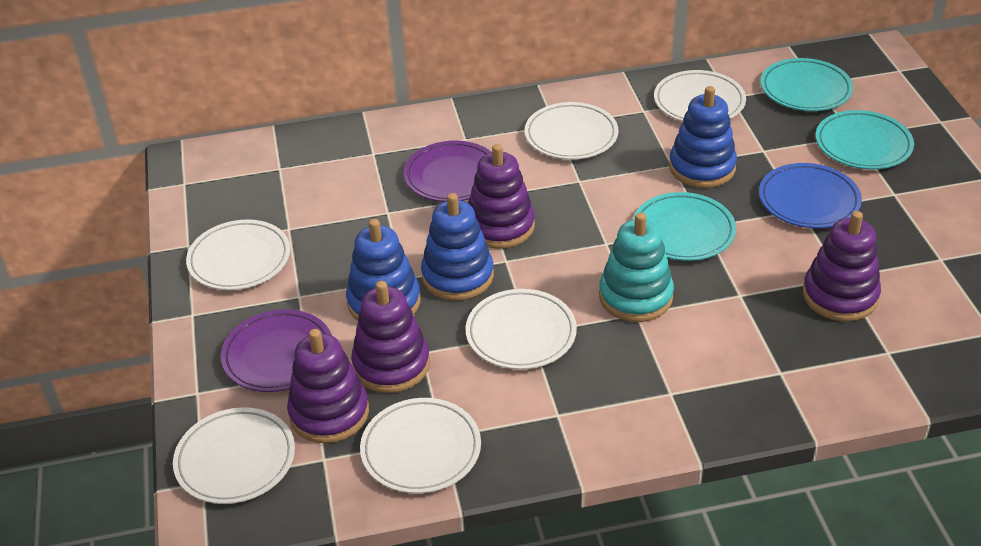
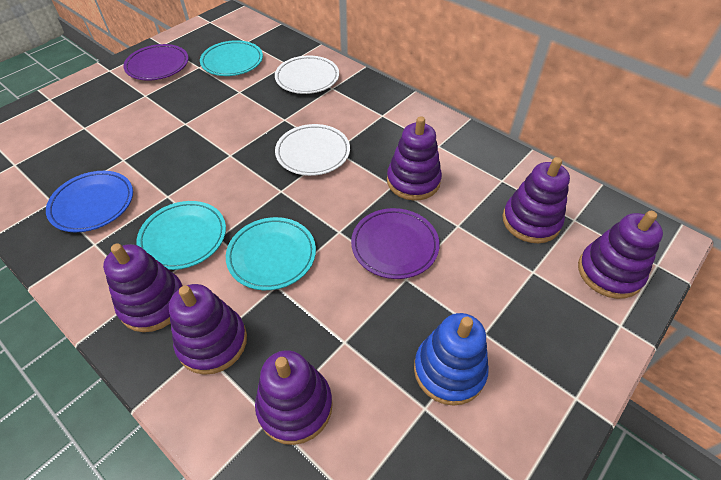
blue stacking toy: [346,219,421,321] [421,193,494,301] [669,86,737,188] = 3 -> [414,313,489,406] = 1
purple stacking toy: [287,329,369,443] [351,281,430,393] [468,144,535,249] [803,211,881,321] = 4 -> [103,243,183,332] [169,284,247,375] [255,350,333,445] [387,116,442,201] [502,157,570,243] [578,211,663,299] = 6
turquoise stacking toy: [599,212,674,322] = 1 -> none = 0
white plate: [173,407,295,504] [186,219,290,290] [360,398,481,494] [465,289,577,369] [525,102,618,160] [654,70,746,122] = 6 -> [275,55,339,94] [275,124,350,176] = 2

